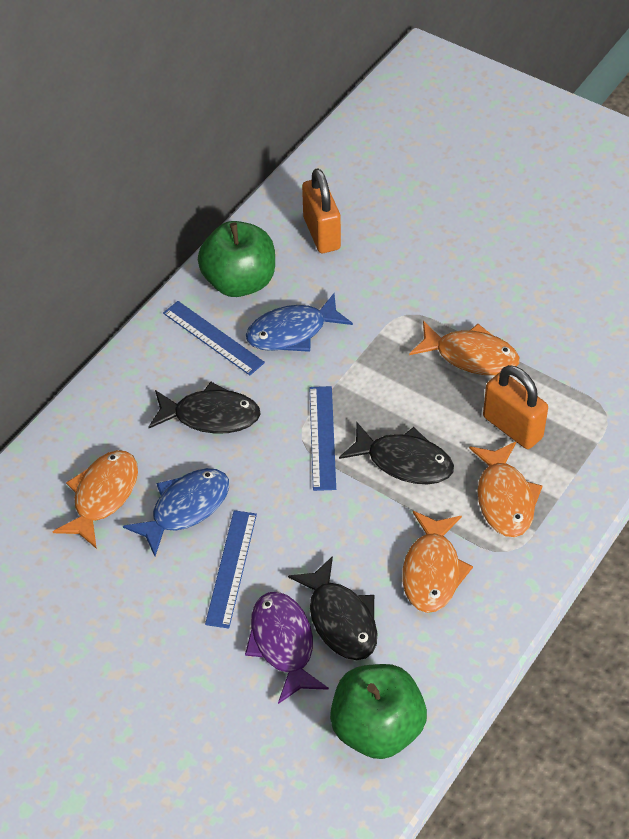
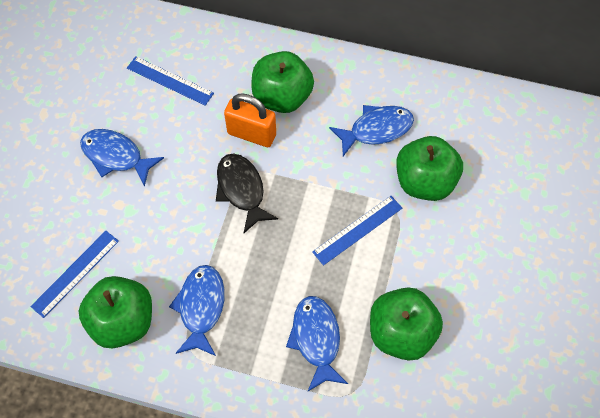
black fish: [148,382,261,434] [288,556,378,660] [339,422,454,484] = 3 -> [216,154,278,233] = 1
blue fish: [123,468,229,556] [246,293,353,352] = 2 -> [80,129,164,187] [169,265,225,356] [286,296,348,391] [329,105,414,156] = 4
green apple: [198,221,275,297] [330,664,427,759] = 2 -> [79,276,152,348] [251,51,314,113] [370,287,443,361] [396,136,463,201] = 4
orange fish: [52,450,138,549] [402,511,473,613] [409,321,519,375] [469,442,543,537] = 4 -> none = 0
orange padlock: [302,168,341,253] [483,365,548,449] = 2 -> [224,93,276,147] = 1
purple fish: [245,592,329,704] = 1 -> none = 0

